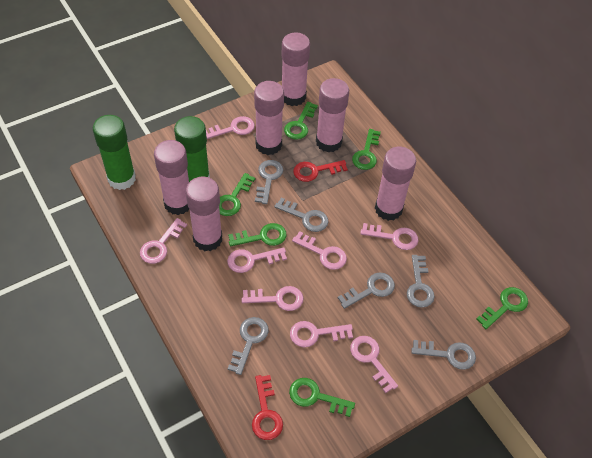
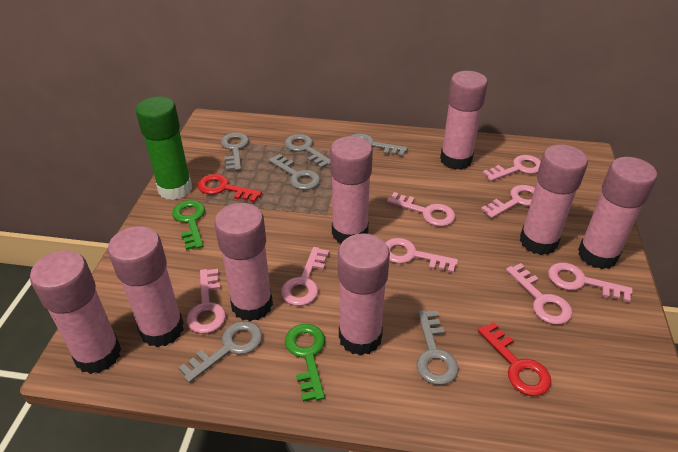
green glue stick: [93,115,136,190] [174,116,210,182] = 2 -> [136,96,192,200] = 1
green key: [219,173,255,216] [228,223,287,246] [284,101,318,140] [289,378,355,417] [352,129,381,170] [476,287,528,329] = 6 -> [172,200,205,250] [285,324,325,402] = 2
pink glue stick: [154,140,189,215] [186,177,222,251] [254,81,284,155] [282,32,310,106] [316,78,349,153] [375,147,416,221] = 6 -> [30,250,121,374] [108,226,184,347] [214,203,273,321] [330,136,373,243] [338,233,390,355] [440,71,488,170] [520,144,588,255] [578,157,657,269] = 8

